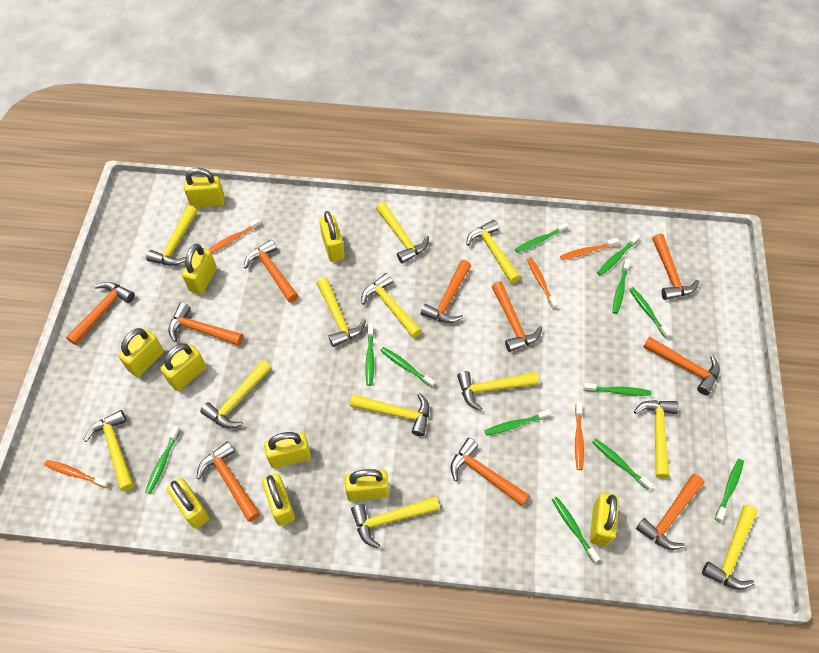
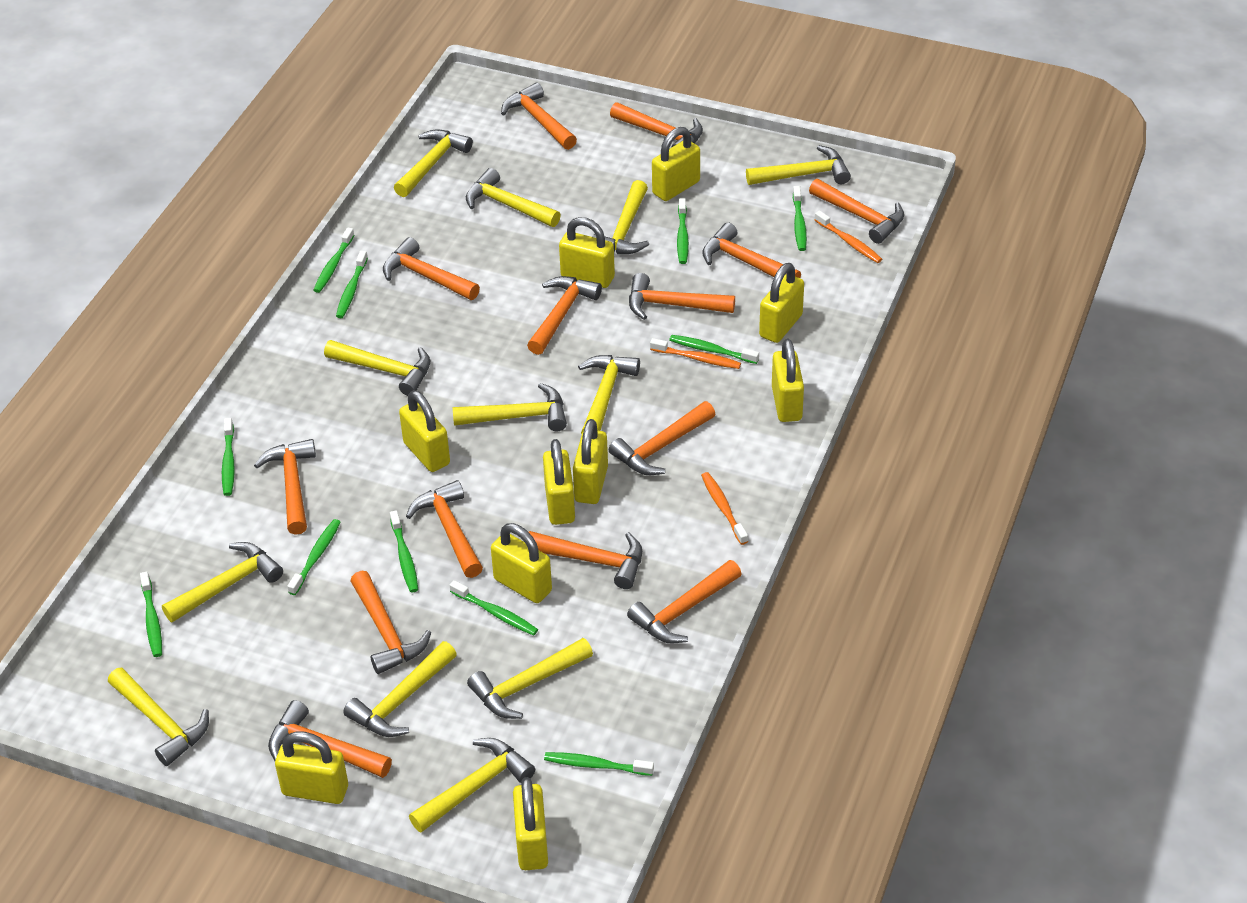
green toothbrush: [145,426,180,494] [365,324,374,386] [380,347,435,388] [484,409,551,436] [515,222,569,253] [552,496,600,563] [583,383,651,396] [592,439,653,490] [597,234,640,276] [612,259,630,314] [629,287,672,339] [715,459,744,522] = 12 -> [140,571,162,657] [222,418,235,496] [287,519,341,595] [314,227,354,293] [336,251,368,318] [390,510,418,592] [450,580,538,636] [544,752,654,776] [669,335,759,364] [677,198,689,264] [793,186,807,251] = 11
orange hammer: [66,282,135,345] [168,303,243,346] [197,441,260,522] [244,239,299,303] [421,260,471,323] [451,438,529,506] [492,281,542,352] [636,474,704,550] [643,336,720,395] [652,234,699,300] = 10 -> [254,439,316,535] [268,700,392,778] [351,571,431,674] [383,237,480,300] [406,480,483,578] [501,82,577,150] [527,276,602,355] [529,531,642,589] [609,401,715,475] [610,102,703,148] [627,560,742,644] [629,273,735,320] [702,222,801,278] [809,179,904,244] = 14
orange toothbrush: [44,460,109,488] [208,218,261,253] [527,257,558,309] [560,238,619,260] [575,402,584,470] = 5 -> [650,338,741,369] [701,472,748,545] [815,210,882,263] = 3

